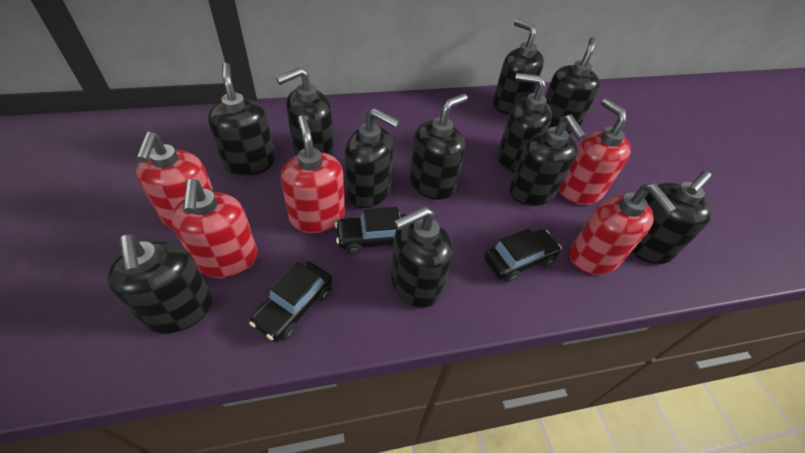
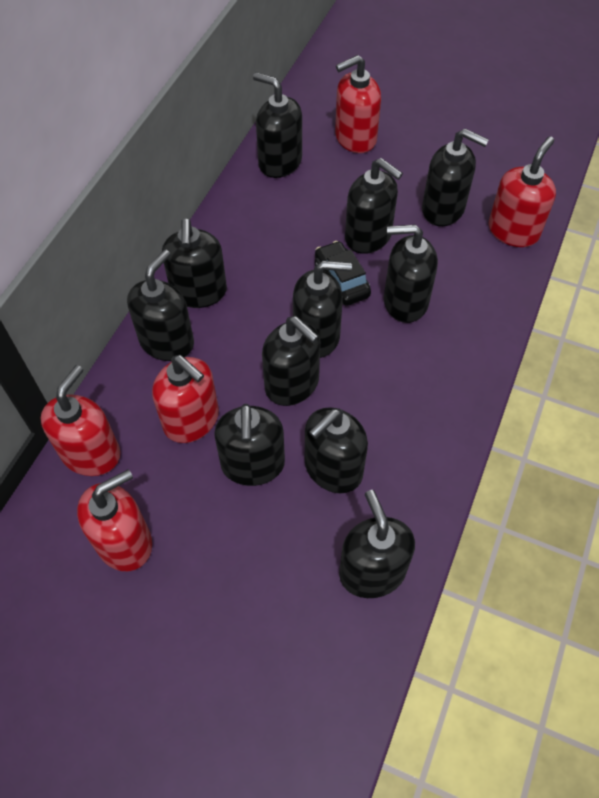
black car: [249,261,332,342] [335,207,407,255] [484,229,562,283] = 3 -> [315,241,371,306] = 1

